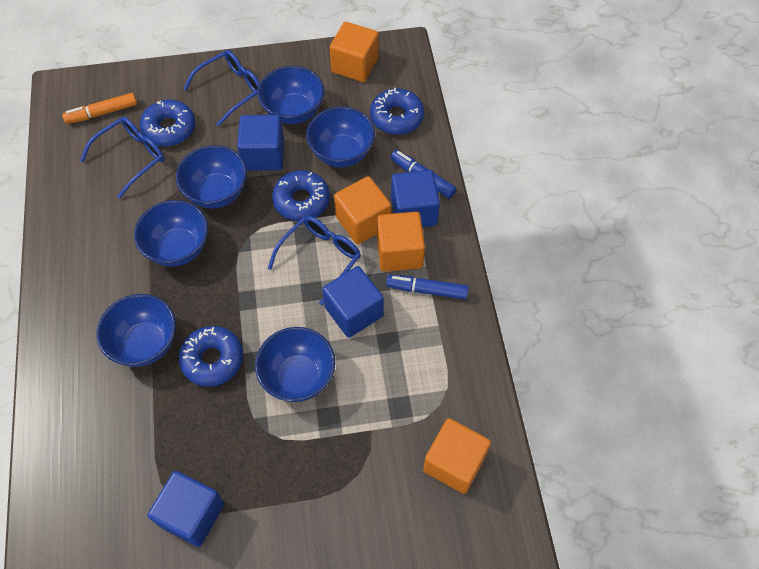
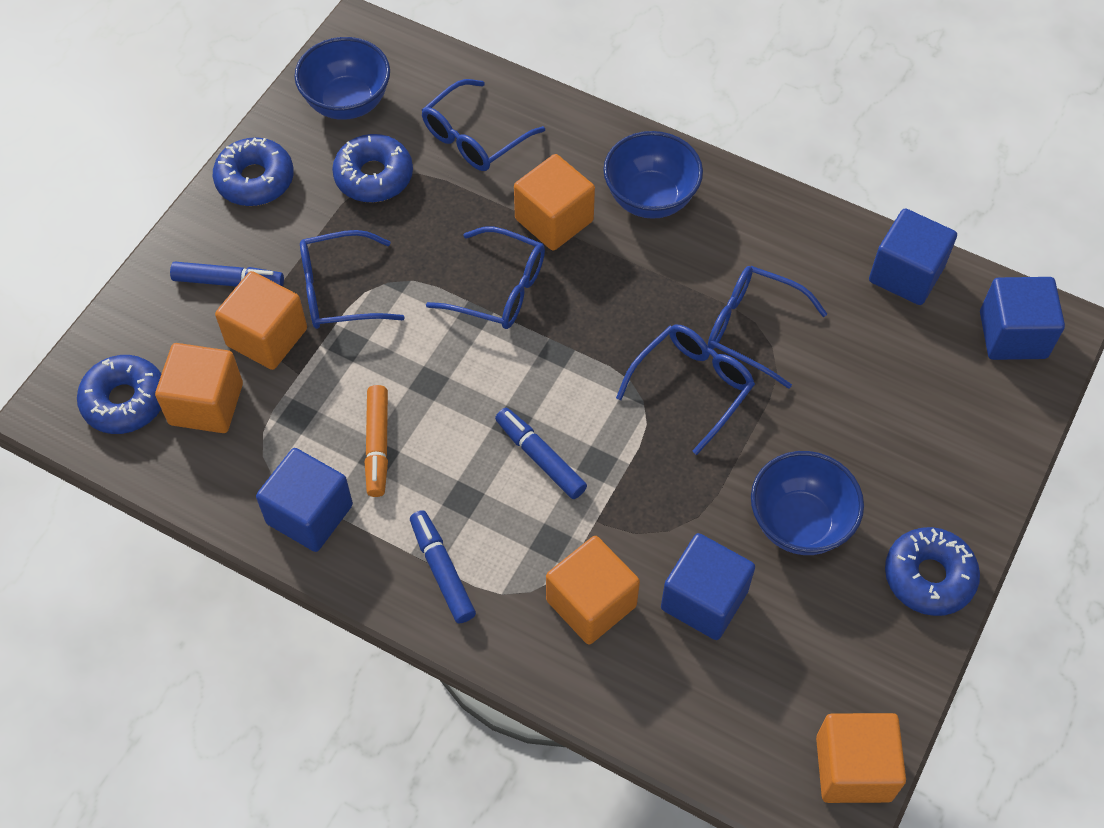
blue bowl: [97,294,176,367] [134,200,208,267] [176,145,247,209] [255,327,335,402] [258,66,325,124] [306,107,375,167] = 6 -> [294,37,390,120] [603,131,703,219] [751,451,864,555] = 3
blue glasses: [80,117,164,199] [183,50,260,127] [268,216,361,305] = 3 -> [300,230,405,329] [422,79,545,171] [426,227,545,329] [616,324,755,455] [708,266,827,389] = 5
blue marker: [386,275,469,299] [390,150,457,199] = 2 -> [170,262,284,287] [410,510,476,623] [495,408,587,499] = 3
orange cube: [330,22,379,82] [334,176,391,244] [377,211,425,272] [423,418,491,494] = 4 -> [155,343,243,433] [215,271,307,370] [514,154,595,251] [546,536,640,644] [816,713,906,803] = 5

